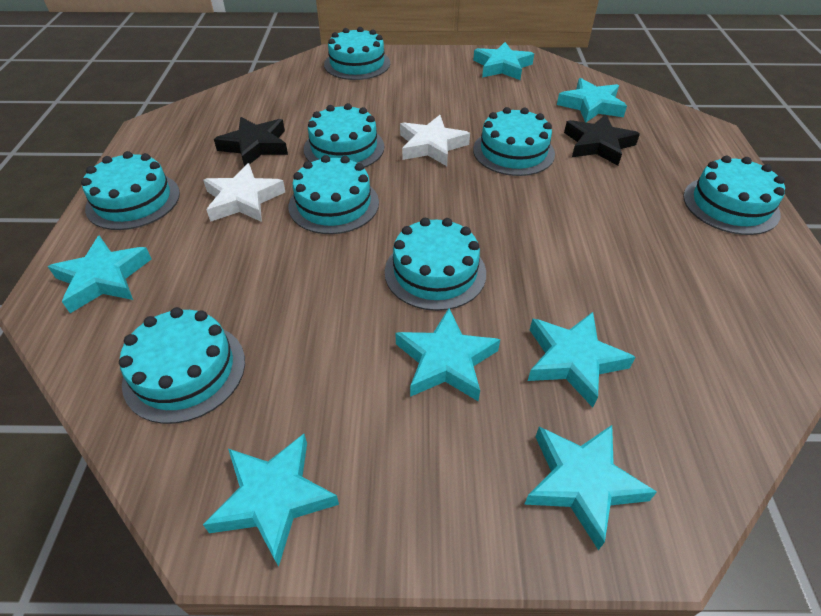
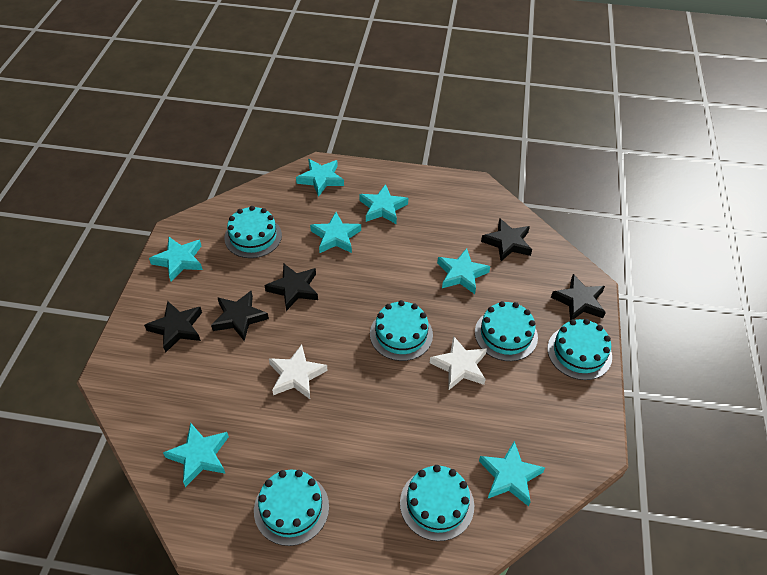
black star: [214,117,288,166] [564,114,640,166] = 2 -> [144,301,202,353] [211,291,269,341] [265,264,318,311] [481,218,532,261] [551,274,606,320] = 5
turquoise cake: [81,151,180,230] [119,307,245,424] [289,155,379,234] [304,103,384,168] [324,27,390,80] [385,218,486,311] [473,107,555,176] [683,156,785,235] = 8 -> [224,206,282,258] [254,470,329,546] [370,300,433,361] [400,465,474,541] [475,301,538,361] [547,319,612,380] = 6

